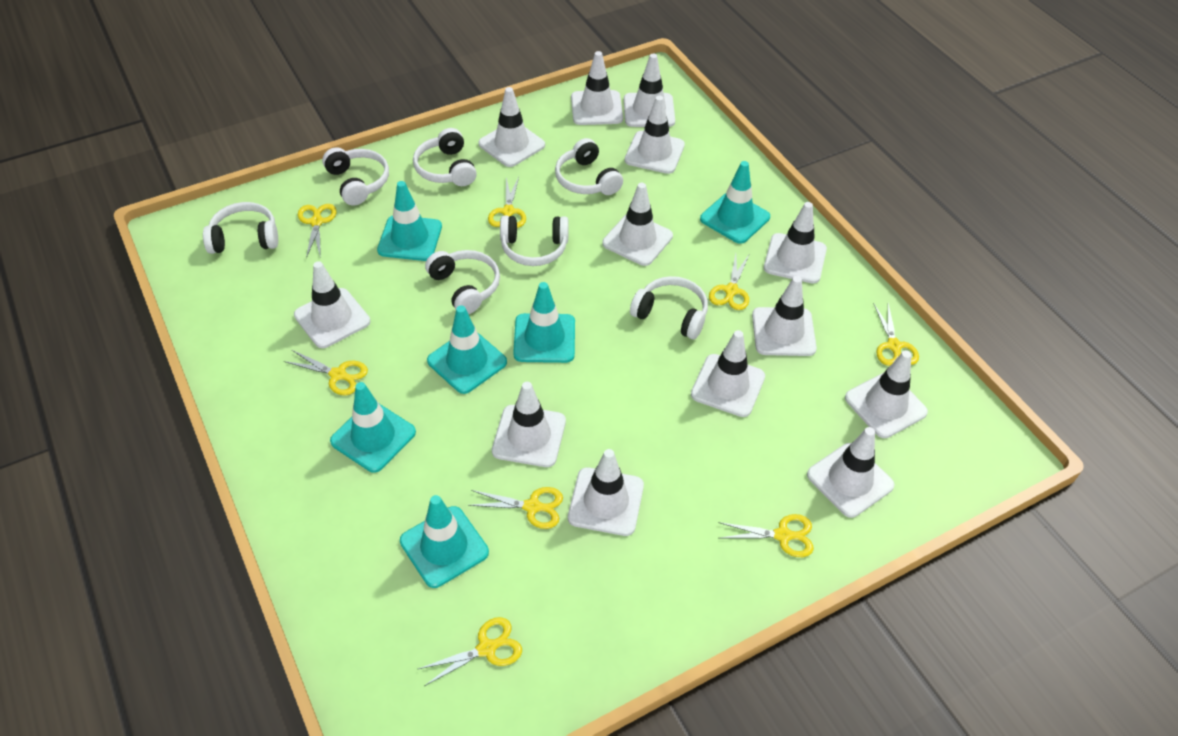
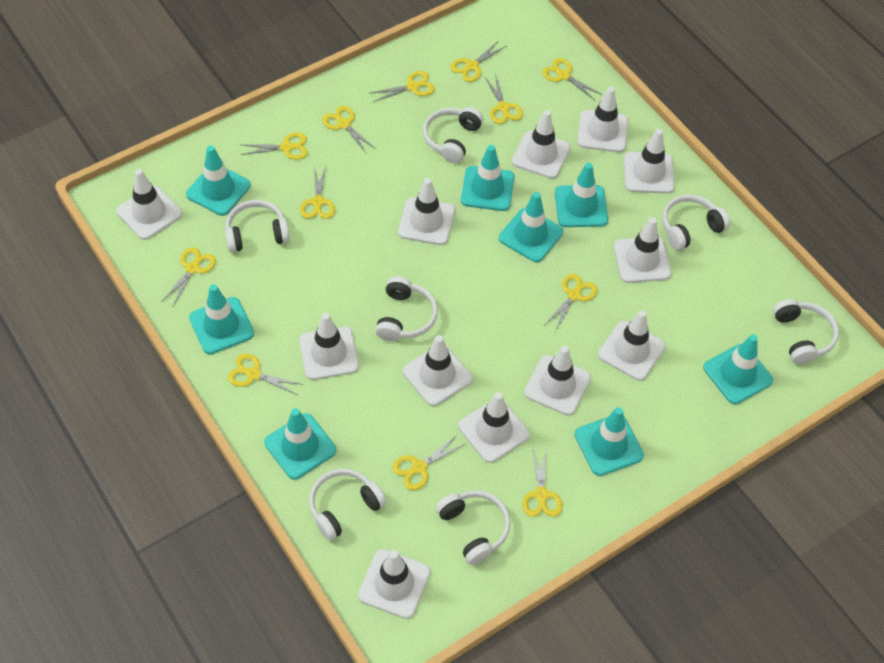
turquoise traffic cone: [330,382,416,473] [377,181,442,261] [400,495,489,588] [427,305,507,394] [513,282,575,363] [700,161,770,244] = 6 -> [186,146,251,216] [189,284,254,354] [264,408,336,480] [461,145,515,211] [499,192,563,262] [555,163,608,227] [575,407,644,476] [703,334,773,404] = 8
white traffic cone: [294,261,370,348] [478,87,545,167] [492,382,566,467] [568,449,644,536] [571,51,623,125] [602,183,673,266] [624,54,675,127] [625,95,685,174] [691,330,765,417] [752,276,817,356] [764,202,827,284] [807,427,895,518] [845,350,928,438] = 13 -> [117,169,182,240] [299,313,359,380] [358,549,430,619] [398,178,455,245] [403,335,472,406] [458,392,530,463] [512,110,571,179] [524,346,591,416] [577,86,628,152] [598,310,666,381] [614,217,671,283] [624,129,675,193] = 12
yellow scissors: [284,350,368,395] [298,204,337,258] [418,617,522,686] [468,487,563,529] [488,177,526,228] [709,254,749,310] [718,514,814,557] [874,304,919,366] = 8 -> [161,247,216,306] [228,354,303,395] [241,133,308,160] [300,166,335,219] [322,106,376,154] [371,71,435,102] [392,434,465,490] [451,40,506,82] [484,73,523,124] [522,446,562,517] [542,58,602,100] [545,274,597,331] = 12

